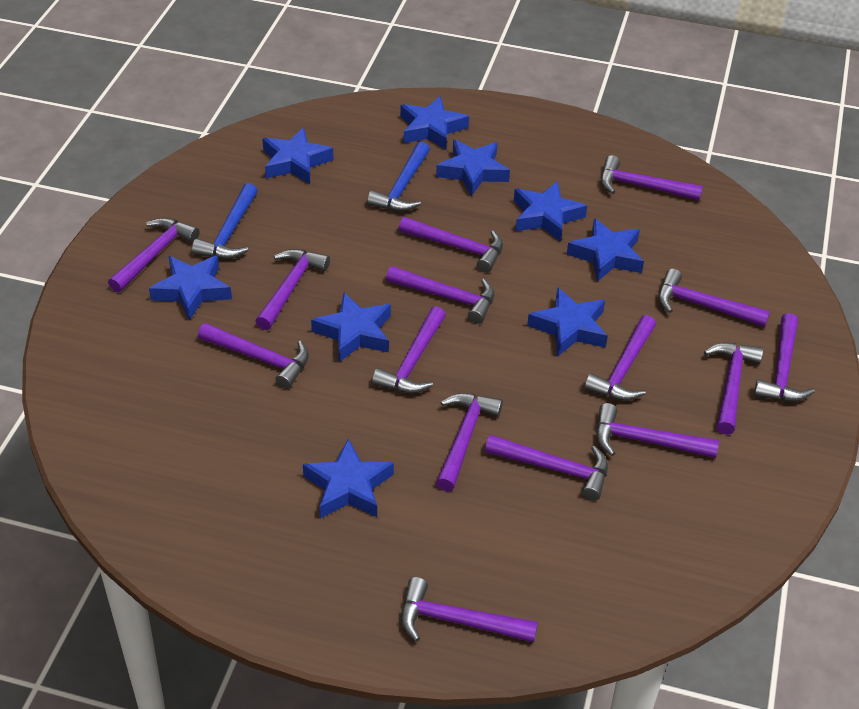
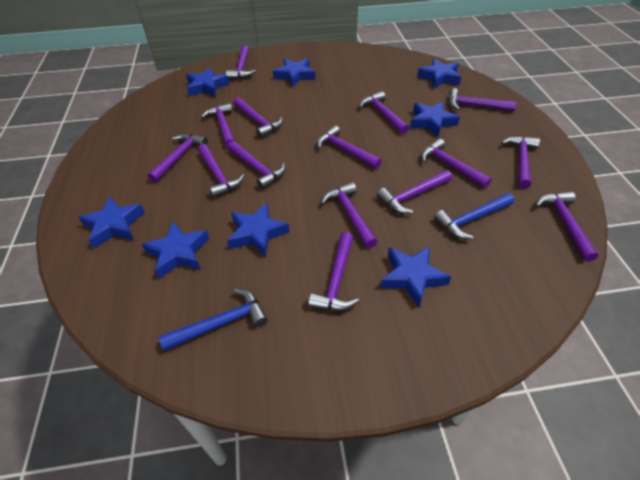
blue star: [149,255,232,320] [262,128,333,184] [303,439,394,518] [311,293,391,362] [400,96,469,150] [436,140,510,196] [514,181,587,242] [527,287,608,356] [567,218,644,282] = 9 -> [78,196,145,248] [142,221,209,279] [186,67,230,97] [227,203,289,257] [273,58,315,87] [380,246,451,307] [410,101,460,137] [417,59,461,88] = 8

